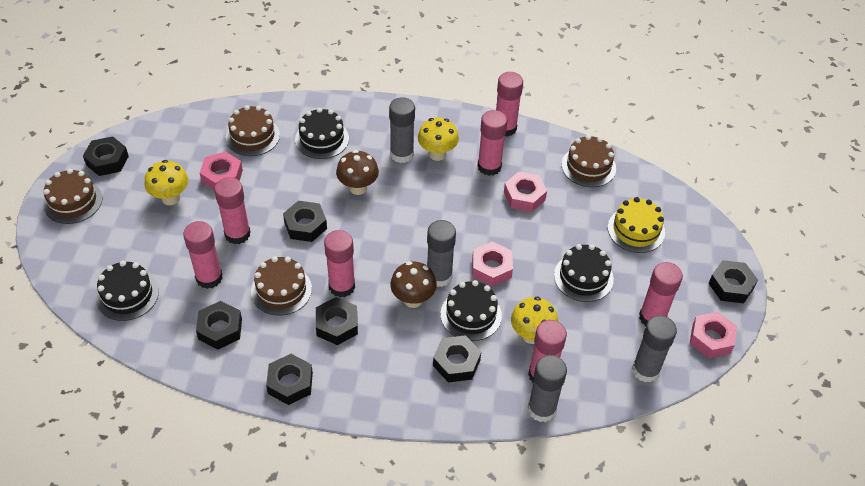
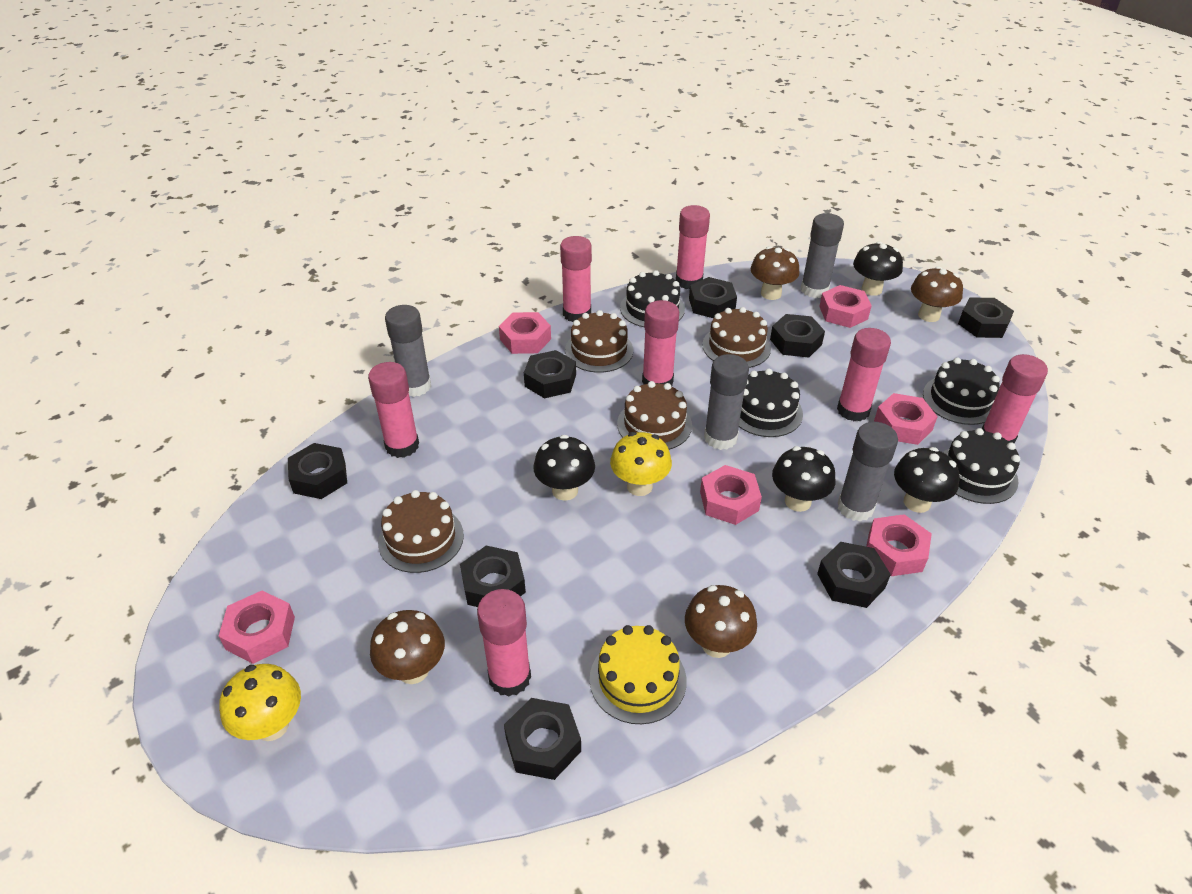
black mushroom: none = 0 -> [533,435,595,501] [772,446,835,512] [853,241,903,296] [894,447,959,513] = 4
black nut: [83,136,129,176] [196,301,242,349] [266,354,313,405] [283,201,327,242] [316,297,358,345] [433,335,481,383] [708,260,758,303] = 7 -> [288,443,347,499] [460,546,526,607] [504,698,581,780] [524,350,576,398] [689,277,737,318] [770,314,825,357] [817,542,891,608] [958,297,1014,338] = 8
brown mushroom: [336,150,379,195] [390,261,437,308] = 2 -> [370,610,445,684] [685,585,757,658] [751,246,799,300] [911,266,963,322] = 4
pink nut: [200,151,243,190] [472,241,513,287] [504,172,547,212] [690,312,737,358] = 4 -> [219,590,295,664] [499,312,551,354] [700,465,762,525] [819,285,872,328] [866,514,932,576] [874,393,938,445] = 6
yellow mushroom: [145,160,188,205] [418,118,459,161] [511,297,558,344] = 3 -> [219,664,301,741] [610,432,672,496] = 2

